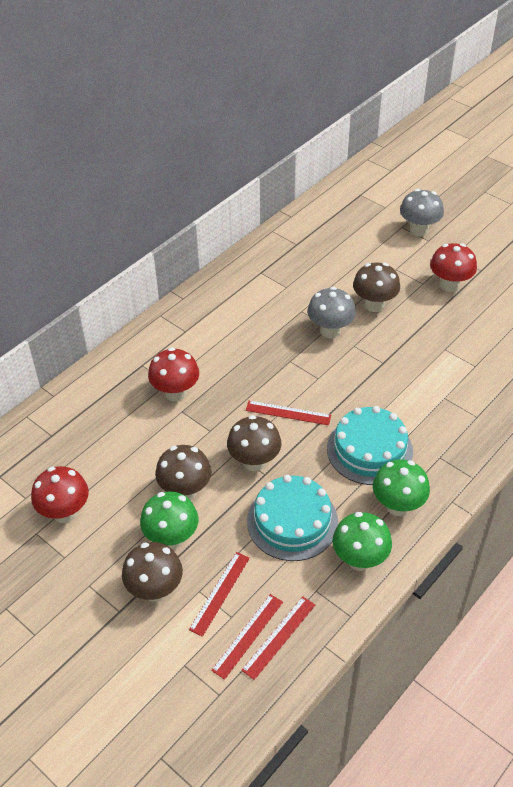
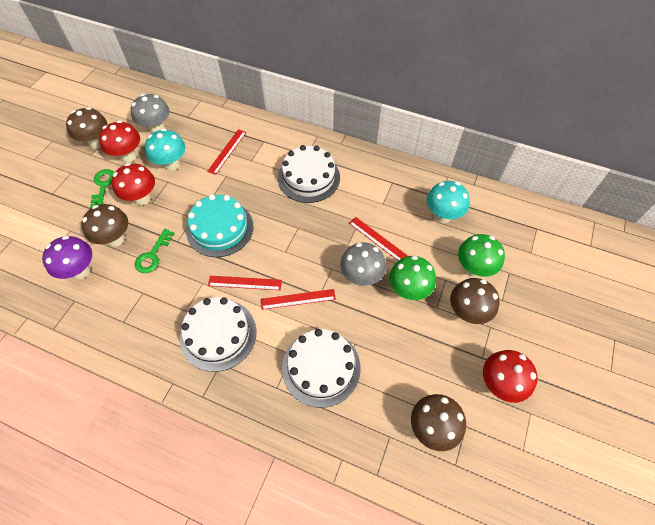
green key: none = 0 -> [90,169,115,208] [135,229,175,273] = 2
green mushroom: [140,491,198,549] [332,512,392,571] [373,459,430,516] = 3 -> [389,256,436,300] [458,234,505,277] = 2
purple mushroom: none = 0 -> [42,236,92,279] = 1
turquoise cake: [247,475,338,561] [327,406,413,485] = 2 -> [186,194,254,257] = 1
turquoise mushroom: none = 0 -> [145,129,185,171] [427,181,470,223] = 2
white cake: none = 0 -> [180,297,256,372] [278,145,340,203] [282,329,361,408] = 3

